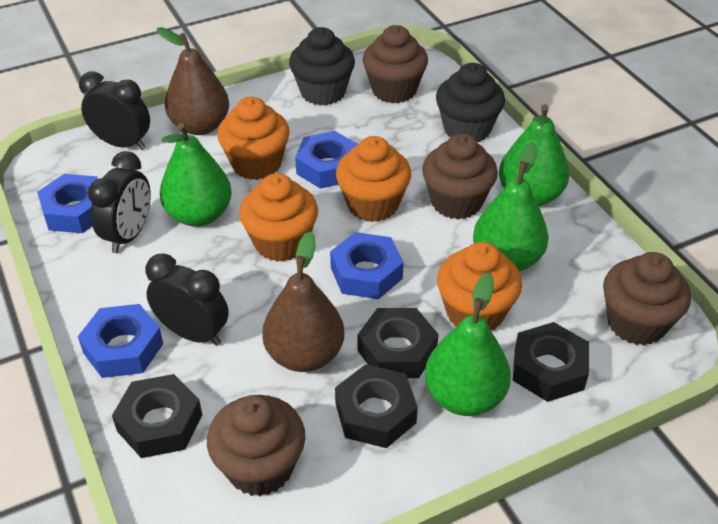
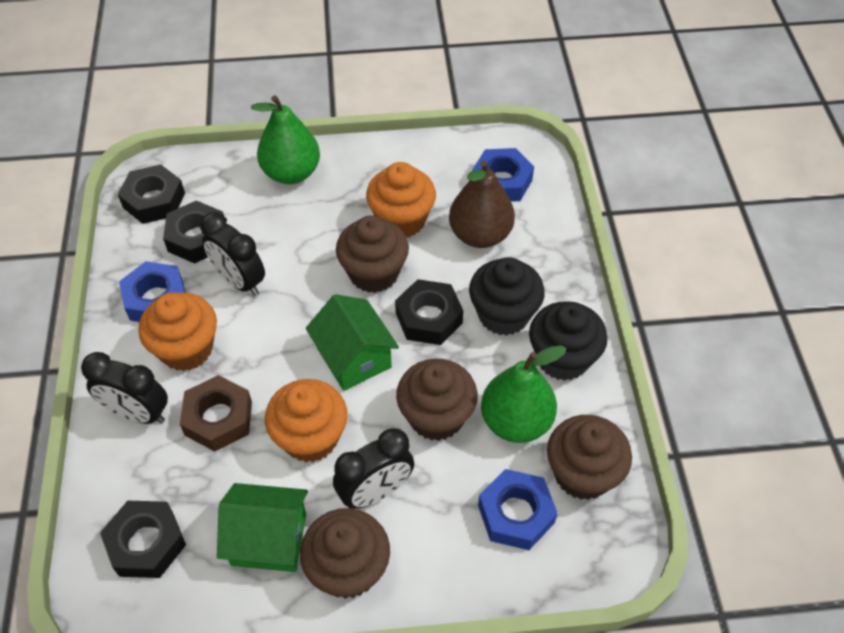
blue nut: [37,174,98,233] [78,304,163,378] [295,131,359,189] [330,232,404,299] = 4 -> [119,261,185,322] [472,148,534,202] [478,469,558,550] = 3
brown nut: none = 0 -> [180,375,252,451] = 1
brown pear: [157,27,229,135] [262,231,344,372] = 2 -> [449,160,515,248] = 1
green house: none = 0 -> [217,483,308,572] [306,294,399,391] = 2
green pear: [160,123,232,227] [425,273,511,416] [473,142,549,271] [499,104,569,206] = 4 -> [251,95,320,184] [481,345,567,443] = 2
orange cupcake: [217,97,290,180] [239,173,318,262] [336,136,411,222] [437,242,522,330] = 4 -> [138,292,217,371] [265,379,347,462] [366,162,436,237] = 3

